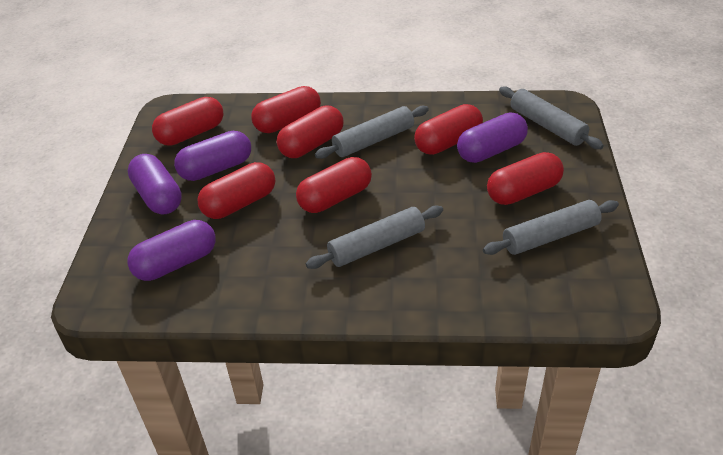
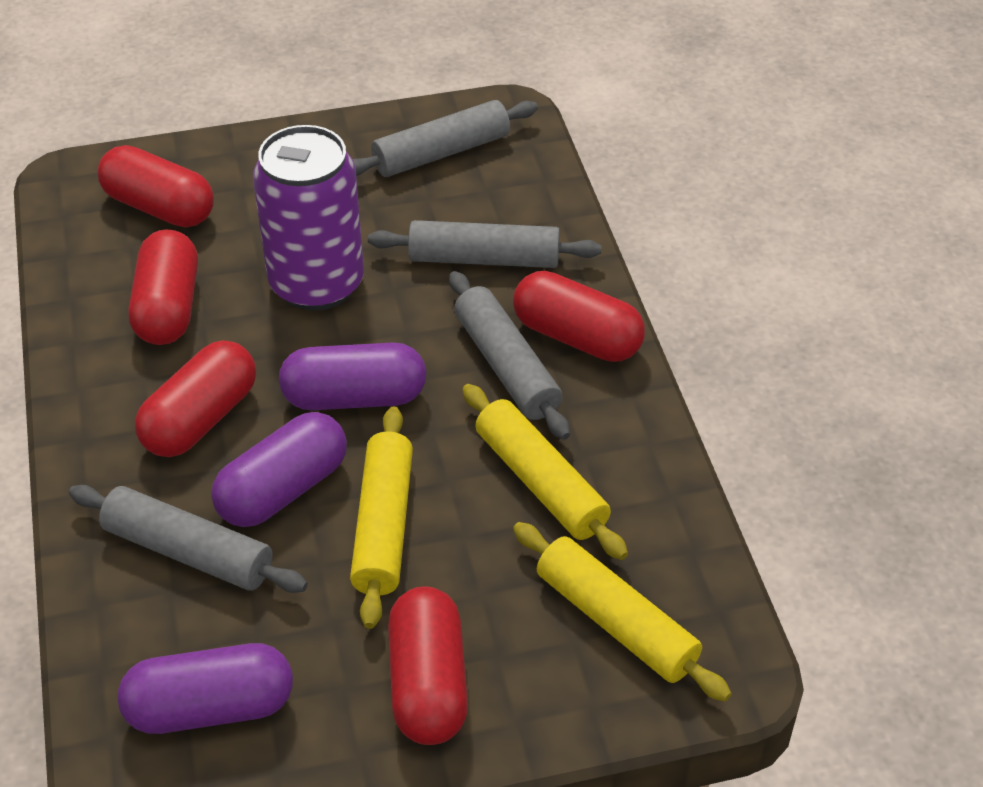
purple can: none = 0 -> [253,125,364,311] = 1
purple capsule: [127,220,216,281] [128,154,182,214] [174,131,251,181] [457,112,528,163] = 4 -> [118,643,293,734] [211,412,347,527] [279,342,427,410] = 3
red capsule: [152,97,224,146] [197,162,275,219] [251,86,321,133] [277,106,344,158] [296,157,372,213] [414,104,483,155] [487,152,564,205] = 7 -> [98,145,214,227] [129,229,198,345] [135,340,256,457] [388,586,468,745] [513,271,645,362] = 5
yellow rolling pin: none = 0 -> [350,406,413,629] [462,384,628,560] [513,522,732,701] = 3

